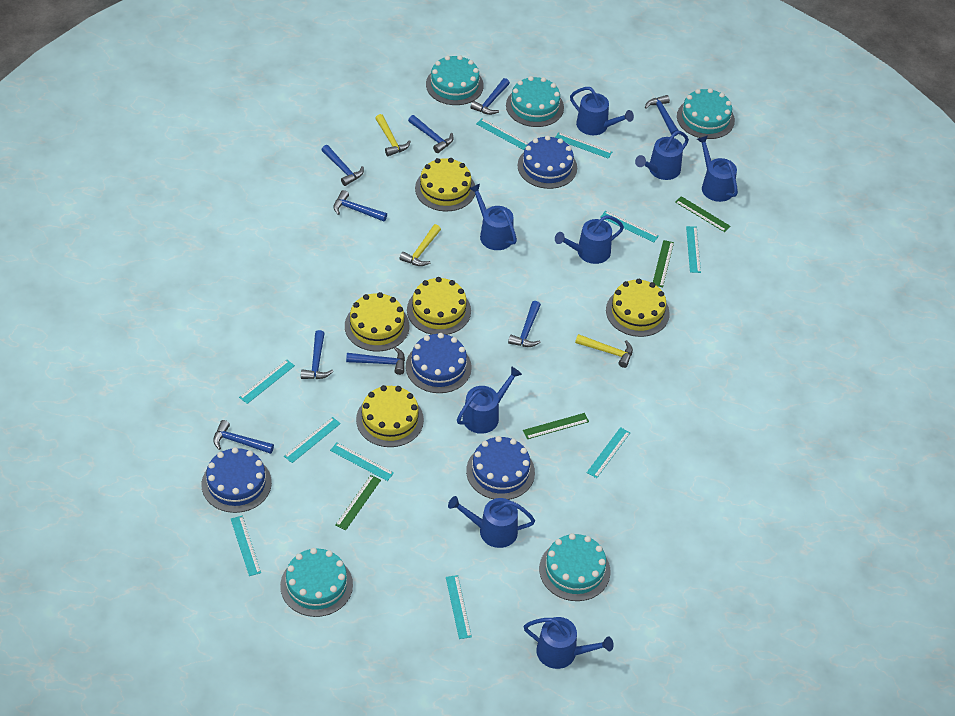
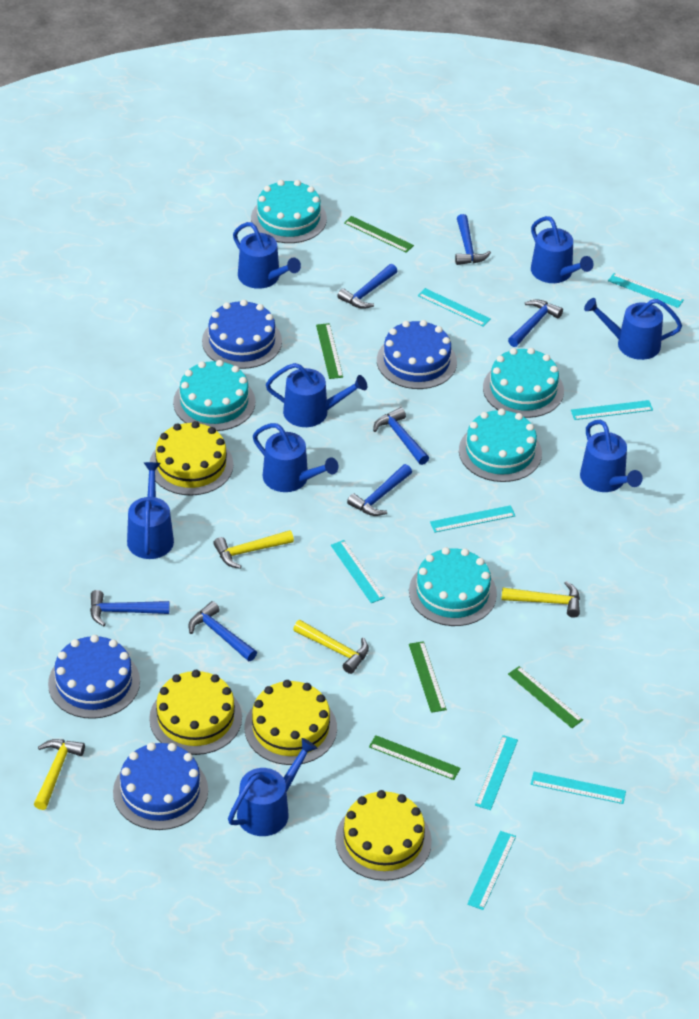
blue hammer: [213,420,274,454] [301,330,333,379] [322,145,364,186] [334,190,387,221] [346,347,405,375] [408,115,454,153] [470,78,510,115] [508,301,541,347] [645,95,679,136] = 9 -> [90,590,169,626] [188,601,257,661] [337,264,397,309] [347,464,412,516] [373,407,429,465] [455,214,491,265] [508,299,563,347] = 7
green ruler: [335,475,381,530] [523,413,589,439] [653,240,674,287] [675,196,731,232] = 4 -> [316,323,343,379] [344,216,414,253] [369,735,461,780] [409,641,447,713] [508,666,583,728] = 5
turquoise ruler: [231,516,261,576] [239,359,295,404] [284,417,341,463] [330,442,394,481] [446,575,472,639] [476,118,529,150] [555,132,612,159] [587,427,630,478] [601,211,659,242] [686,226,701,273] = 10 -> [331,540,385,603] [418,288,491,327] [430,505,515,532] [467,831,516,910] [475,735,518,810] [531,772,626,804] [571,400,653,420] [608,273,684,308] = 8
yellow cake: [345,292,409,351] [356,385,424,447] [407,277,471,335] [415,158,475,211] [606,279,670,337] = 5 -> [149,670,242,755] [150,421,234,496] [245,680,337,765] [335,790,432,881] = 4
yellow hammer: [375,114,411,156] [399,224,441,266] [575,334,633,368] = 3 -> [34,739,85,810] [213,530,294,569] [293,620,369,674] [501,581,580,618] = 4

